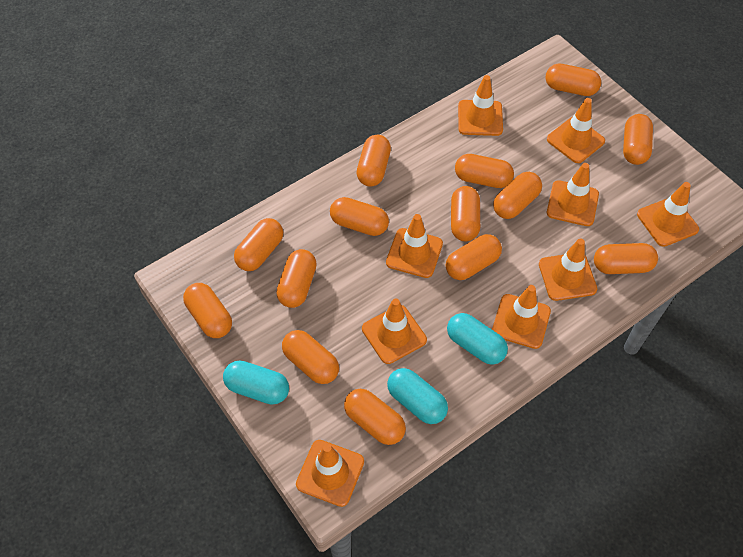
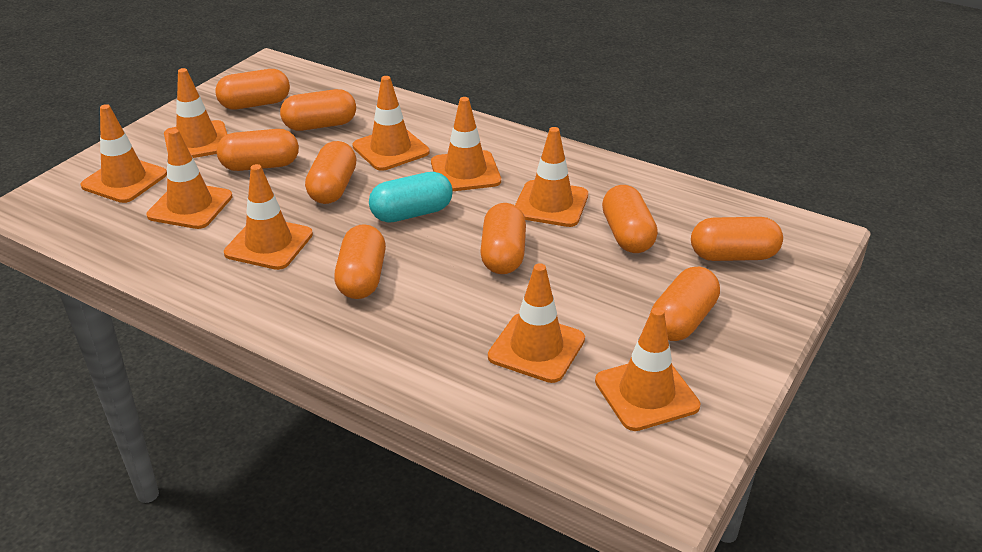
orange capsule: [183,283,232,338] [234,218,283,271] [276,249,317,308] [282,330,339,384] [330,197,389,236] [344,389,406,445] [356,135,391,187] [446,234,502,280] [451,186,480,241] [455,154,514,188] [493,172,542,219] [546,64,601,96] [594,243,658,274] [623,114,653,165] = 14 -> [215,69,290,109] [217,129,299,171] [280,89,356,131] [305,141,356,204] [334,224,386,299] [480,203,526,274] [602,185,658,253] [650,267,720,341] [691,217,783,261] = 9
turquoise capsule: [223,361,289,405] [387,368,448,424] [447,313,508,365] = 3 -> [369,172,453,223] = 1

